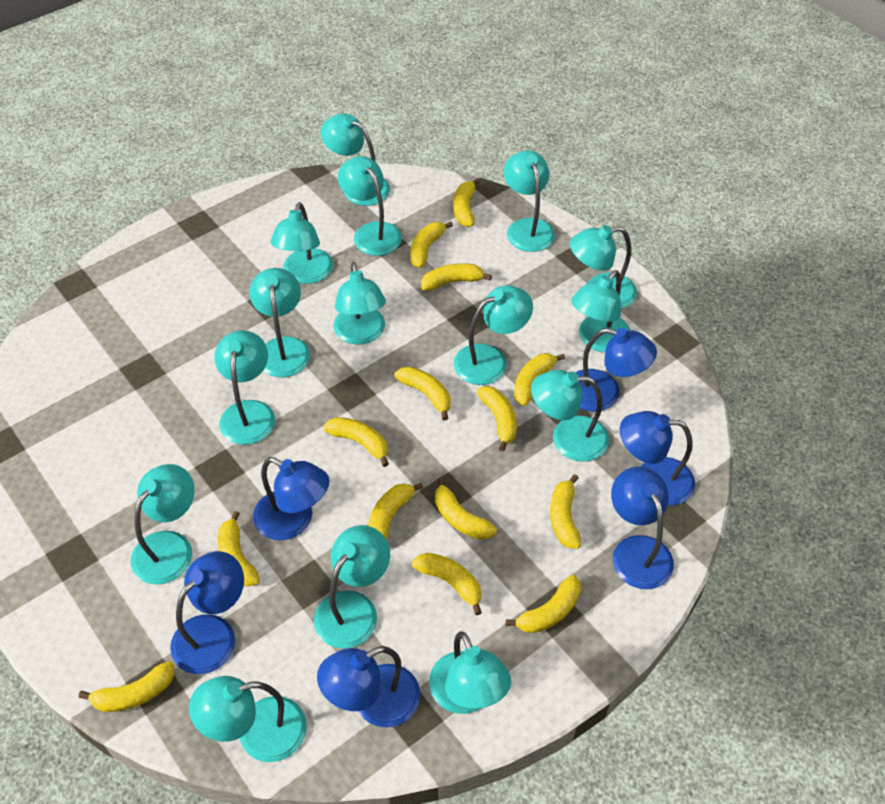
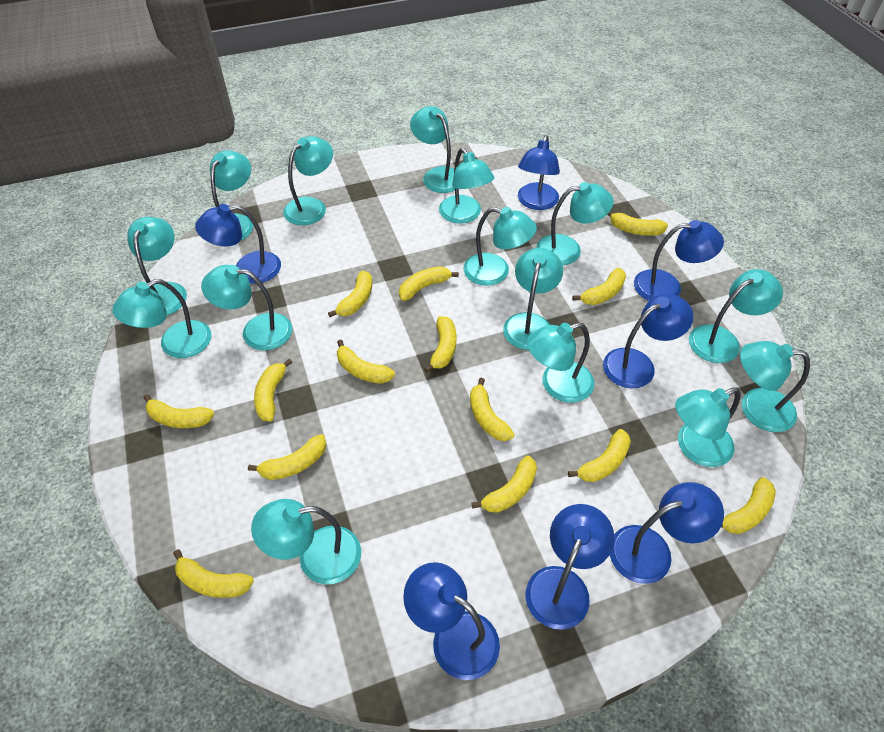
blue lamp: [170,551,244,674] [253,457,329,540] [317,646,420,727] [575,328,657,412] [611,467,674,589] [620,411,695,505] = 6 -> [195,204,281,284] [403,562,500,680] [518,135,560,210] [526,504,614,630] [603,293,693,389] [610,482,724,584] [634,220,724,301] = 7

